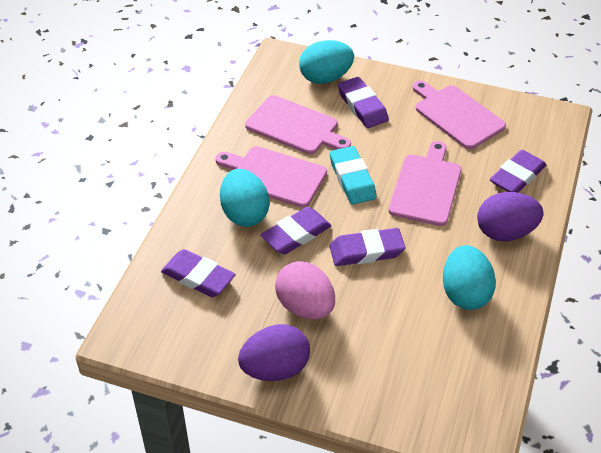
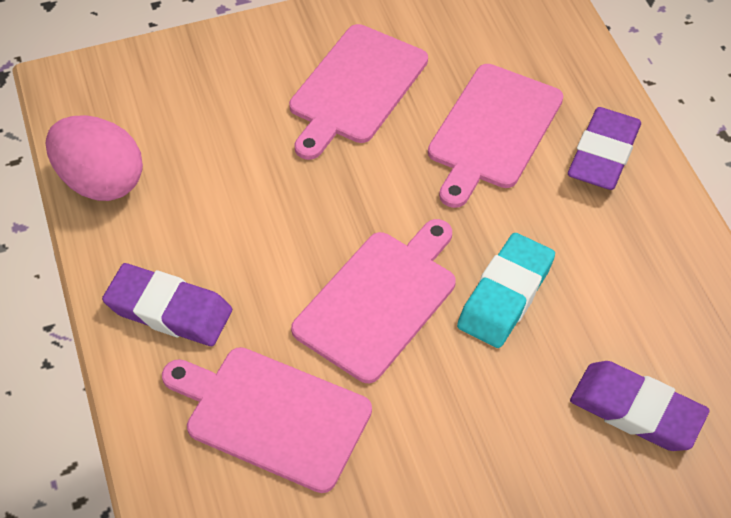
purple egg: [238,324,310,381] [477,192,544,241] = 2 -> none = 0
purple eraser: [161,249,236,297] [260,207,331,254] [329,228,405,266] [338,77,389,128] [490,150,546,193] = 5 -> [102,263,232,346] [568,107,641,190] [570,361,710,451] = 3
turquoise egg: [220,169,270,227] [299,40,354,84] [443,245,496,310] = 3 -> none = 0

